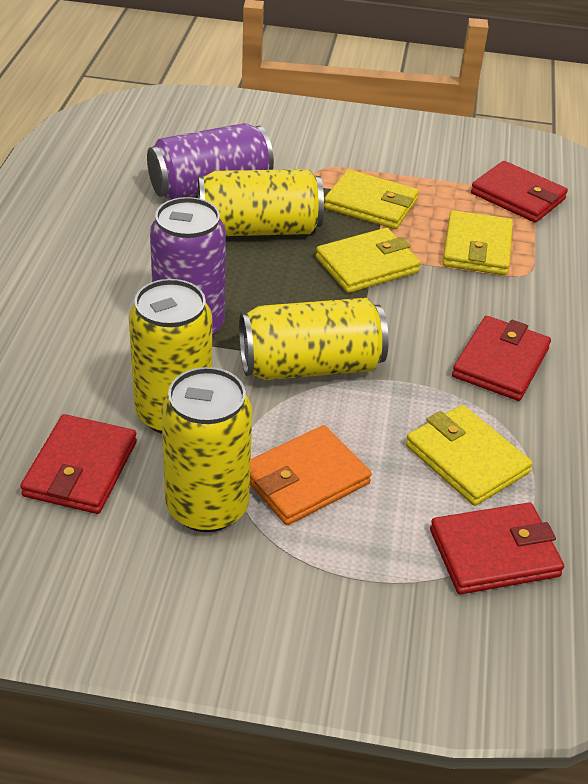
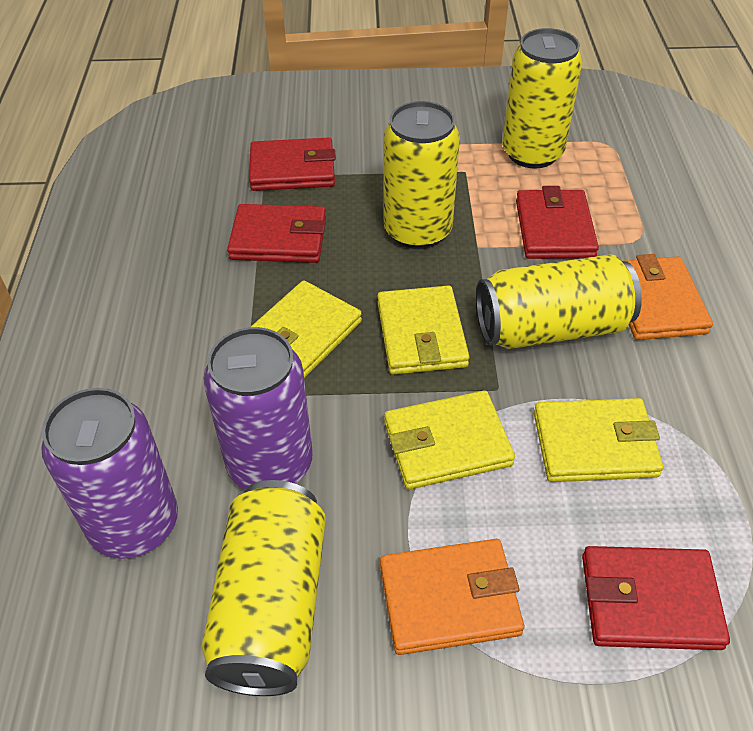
orange wallet: [250,425,372,525] = 1 -> [380,539,524,655] [626,254,713,340] = 2

